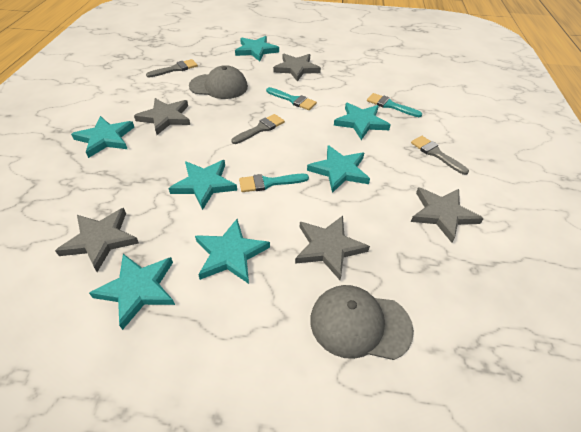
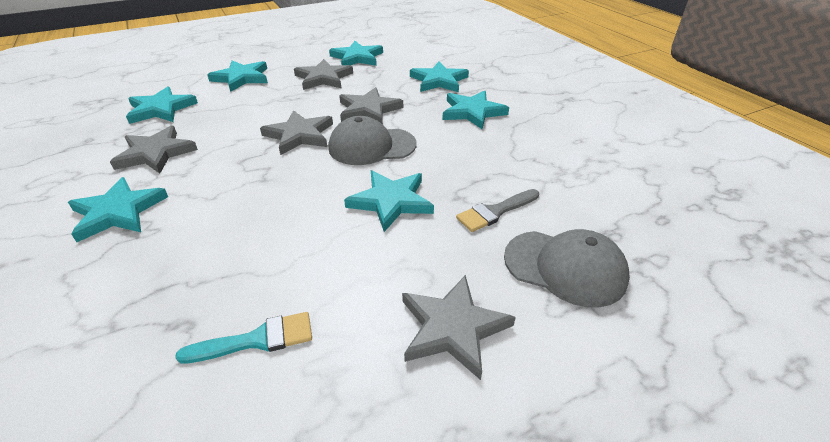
grey brush: [146,59,198,78] [231,114,285,144] [411,136,469,175] = 3 -> [456,189,539,232] = 1
turquoise brush: [239,174,309,192] [266,87,317,110] [367,93,422,117] = 3 -> [175,312,312,364] = 1

